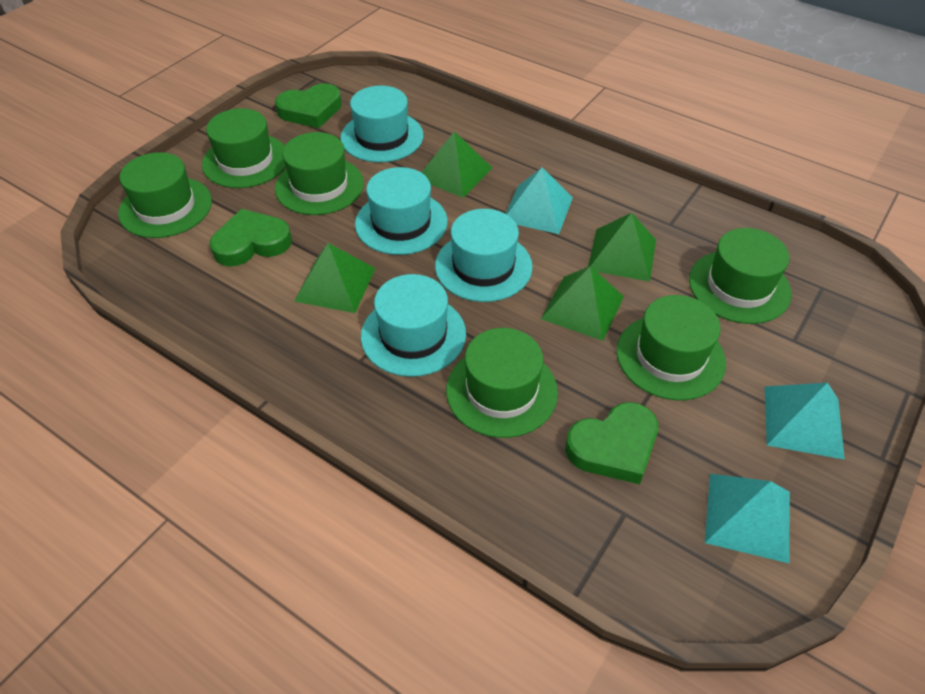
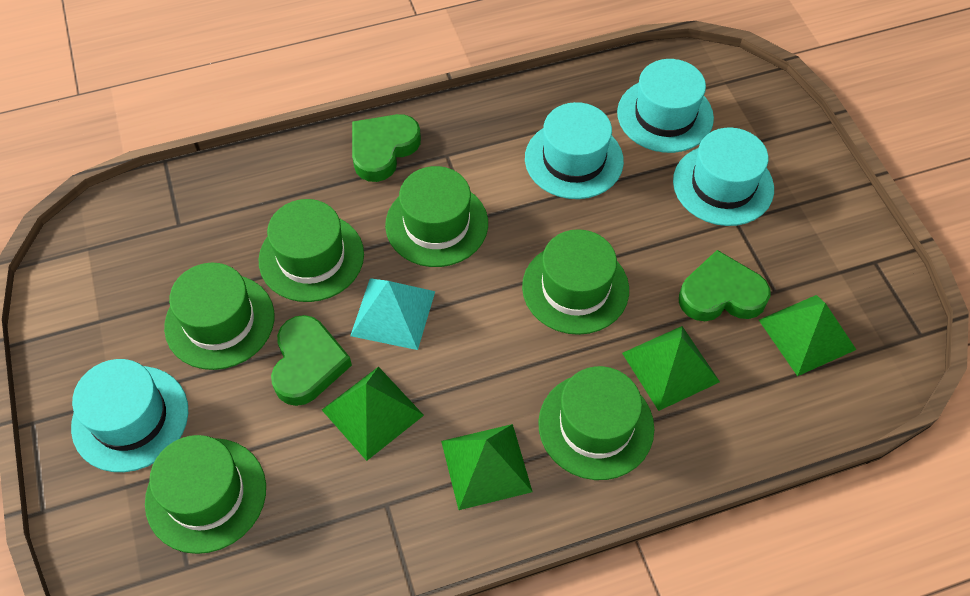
turquoise pyramid: [506,167,573,234] [705,474,790,563] [765,383,845,460] = 3 -> [350,278,435,350] = 1

